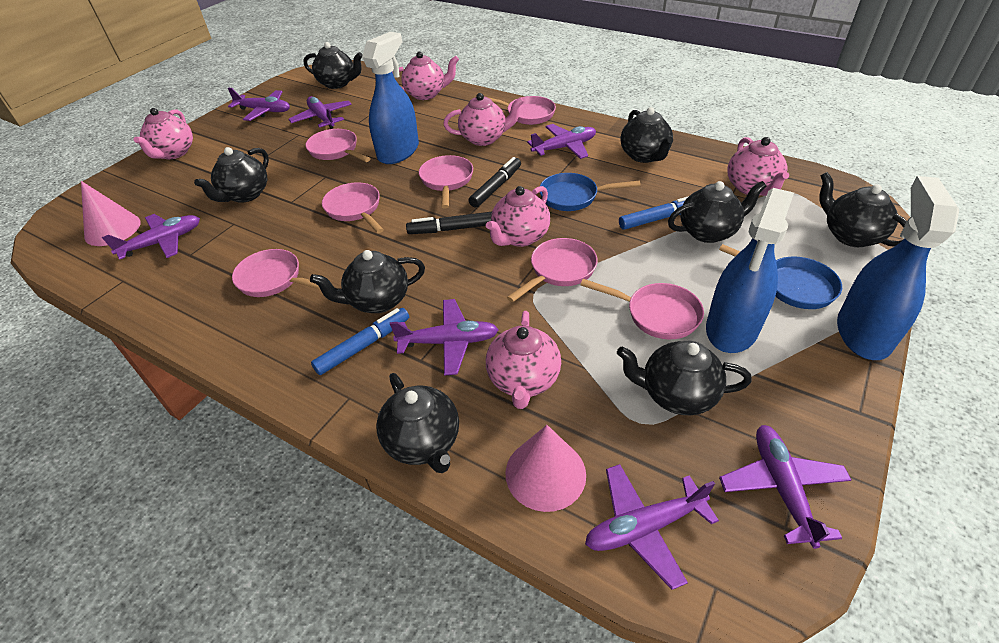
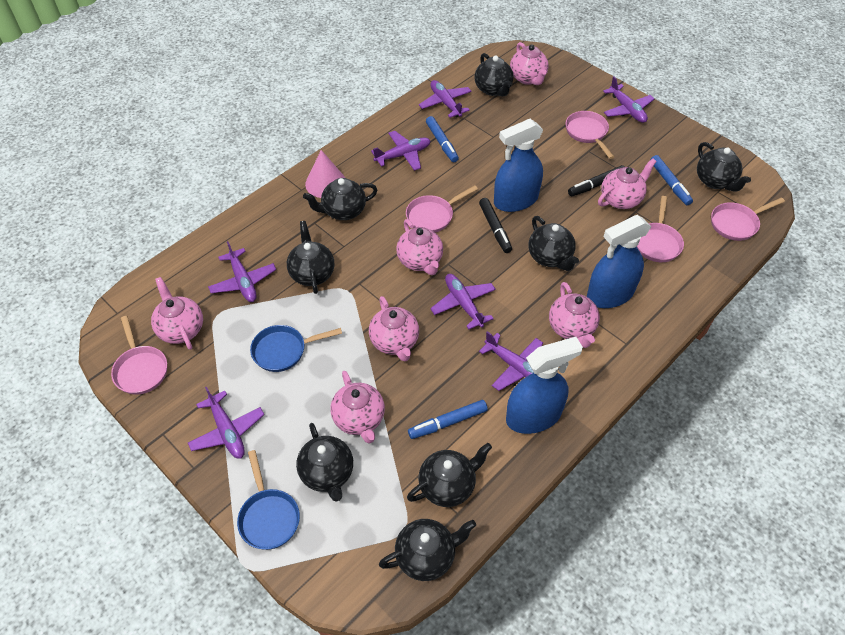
blue marker: [311,308,409,375] [619,196,689,230] = 2 -> [408,400,488,439] [426,116,459,162] [650,155,693,205] = 3
pink cone: [81,181,141,246] [505,425,586,512] = 2 -> [305,150,345,198] = 1
pink pan: [232,249,320,297] [305,129,371,162] [322,182,384,233] [419,155,473,209] [488,96,556,125] [507,238,598,302] [581,279,704,339] = 7 -> [111,316,167,395] [406,185,478,232] [566,111,614,159] [637,196,684,262] [711,197,785,241] = 5
pink teapot: [133,108,193,159] [392,52,459,100] [443,93,524,146] [486,186,550,247] [486,311,561,409] [727,137,789,196] = 6 -> [151,277,203,350] [330,371,385,444] [369,296,419,361] [396,219,443,275] [510,42,549,85] [549,282,600,348] [598,158,657,209] = 7

